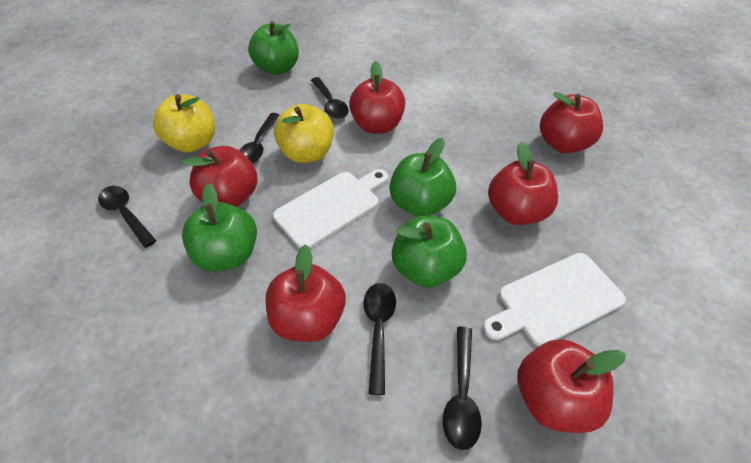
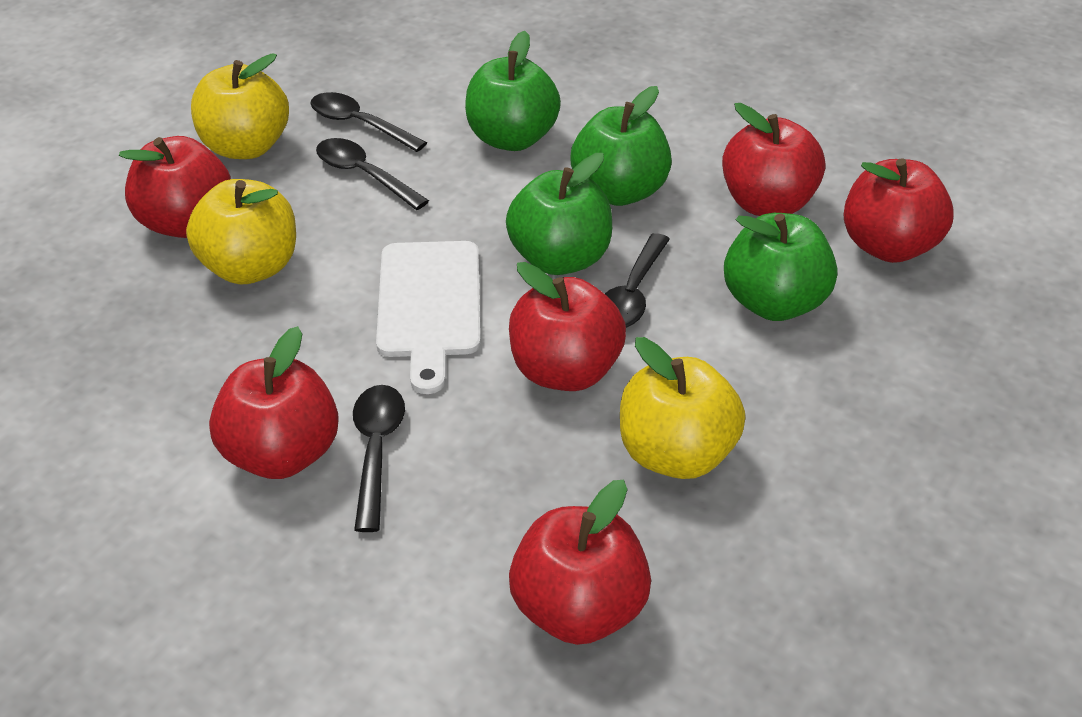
black spoon: [98,186,157,248] [239,113,280,164] [311,77,349,119] [363,283,396,395] [443,327,482,450] = 5 -> [310,92,427,152] [316,138,429,210] [353,385,405,532] [605,233,670,328] = 4
white cutting board: [273,169,388,248] [483,253,626,346] = 2 -> [376,241,481,394] = 1
yellow apple: [153,94,215,152] [274,104,334,163] = 2 -> [186,179,296,284] [191,53,289,159] [620,337,745,479] = 3

